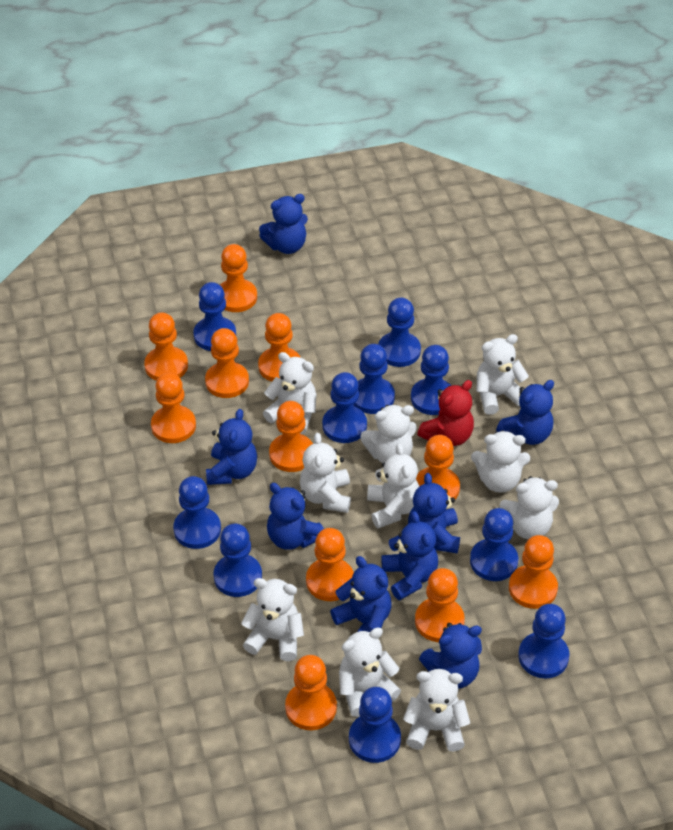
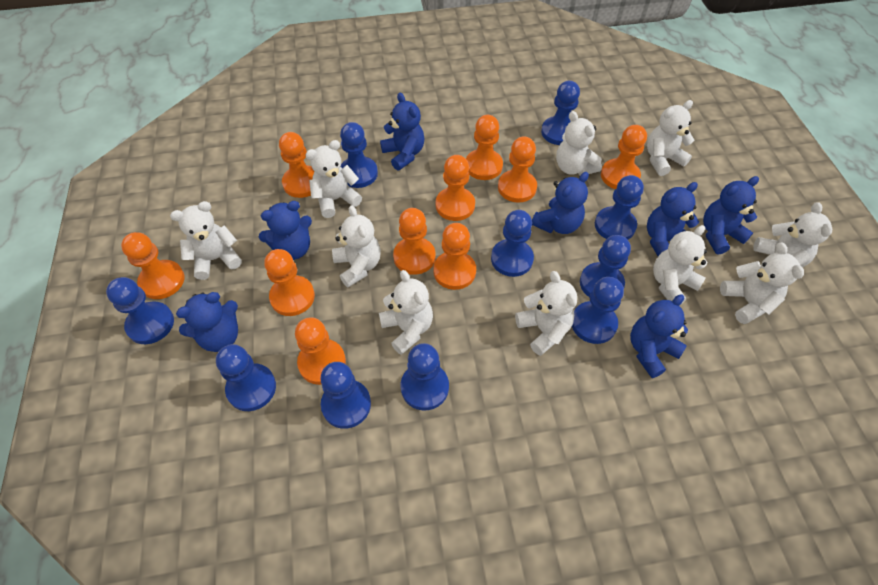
blue teddy bear: [206,409,257,485] [259,194,308,254] [267,483,324,550] [330,556,391,632] [381,511,438,600] [408,473,460,553] [419,623,482,689] [496,380,554,445] = 8 -> [176,292,238,352] [259,201,312,260] [380,93,424,170] [532,172,589,234] [630,294,688,378] [647,182,699,256] [703,176,759,254] = 7
orange pawn: [144,312,188,381] [151,372,196,443] [205,328,249,398] [220,244,257,312] [258,313,301,381] [269,401,313,472] [285,655,337,730] [306,528,354,601] [415,568,465,642] [416,435,460,499] [509,535,558,609] = 11 -> [121,232,184,299] [264,249,315,316] [279,132,315,198] [295,317,346,385] [393,208,436,275] [433,223,476,290] [436,155,475,221] [466,115,503,180] [498,136,537,203] [601,125,647,189] = 10
red teddy bear: [417,380,474,446] = 1 -> none = 0

